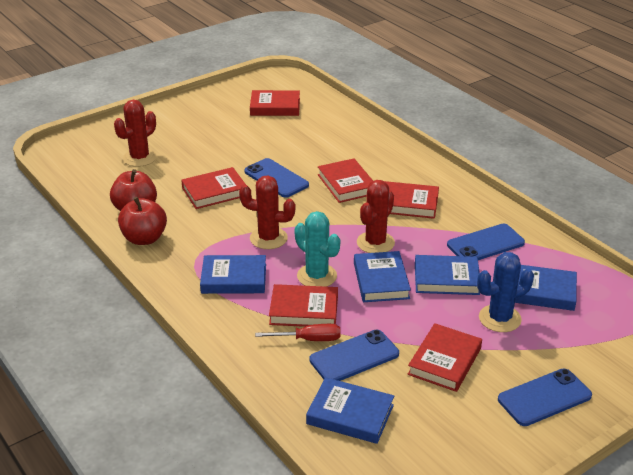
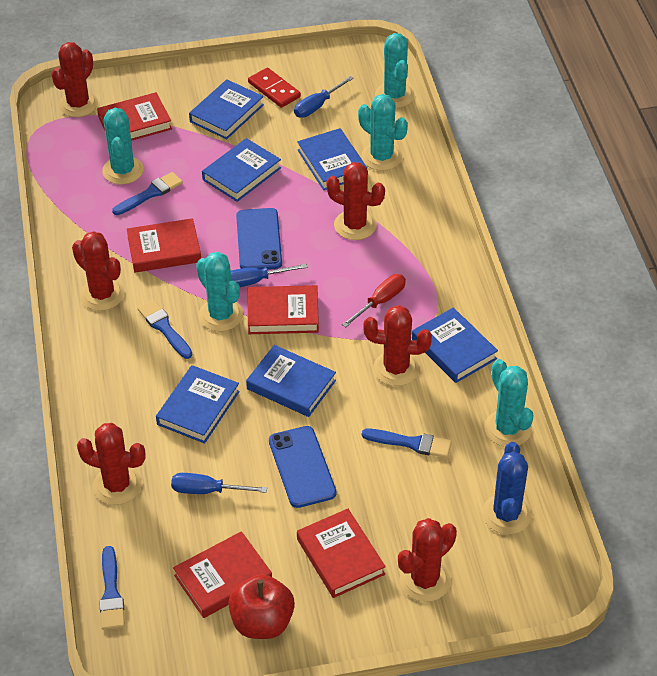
blue book: [200,255,266,294] [306,377,394,444] [354,251,411,302] [415,255,480,295] [515,265,577,311] = 5 -> [156,365,240,444] [189,79,264,139] [202,138,281,202] [246,345,336,417] [297,128,367,190] [412,308,498,383] = 6
blue brush: none = 0 -> [99,546,125,630] [112,172,183,215] [138,300,193,359] [362,429,452,458] = 4
blue phone: [244,158,309,198] [309,330,399,381] [447,224,525,260] [498,369,592,426] = 4 -> [236,208,282,270] [269,426,336,508] = 2
blue screwdriver: none = 0 -> [171,473,267,494] [231,264,307,287] [294,76,354,118] = 3
red apple: [110,169,157,211] [118,197,167,245] = 2 -> [228,574,295,639] = 1
red book: [181,167,246,209] [250,90,300,116] [269,284,338,327] [318,158,373,203] [384,181,439,219] [408,323,482,392] = 6 -> [97,92,172,141] [127,218,201,273] [173,531,272,618] [248,285,319,334] [297,509,386,598] = 5
red cactus: [114,100,157,167] [239,175,295,249] [357,180,395,253] = 3 -> [52,42,98,117] [72,231,124,311] [77,423,146,505] [326,162,385,240] [363,305,432,386] [398,518,457,602] = 6
red domino: none = 0 -> [248,67,301,108] = 1
turquoise cactus: [295,211,340,287] = 1 -> [102,108,144,184] [196,252,243,331] [358,94,408,171] [375,33,415,108] [484,359,534,447] = 5

